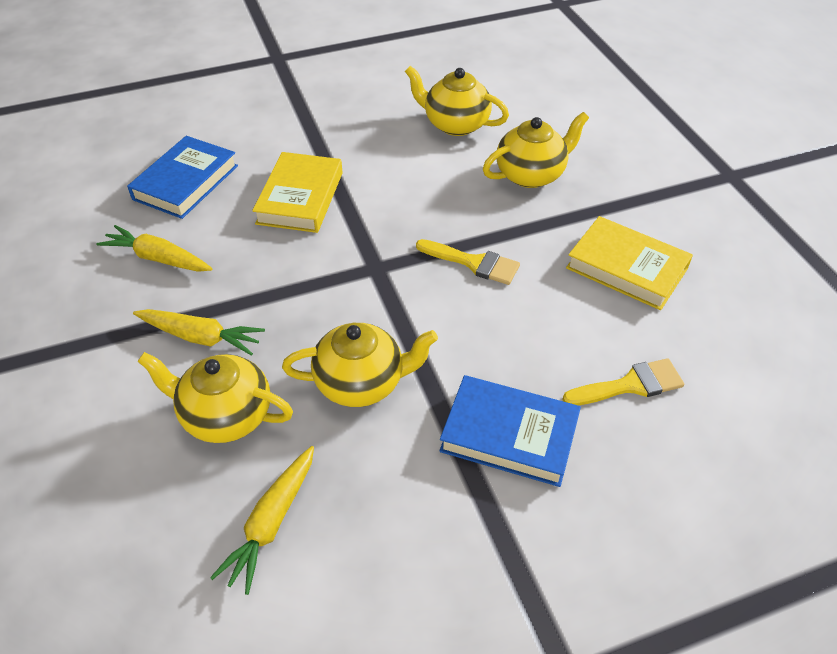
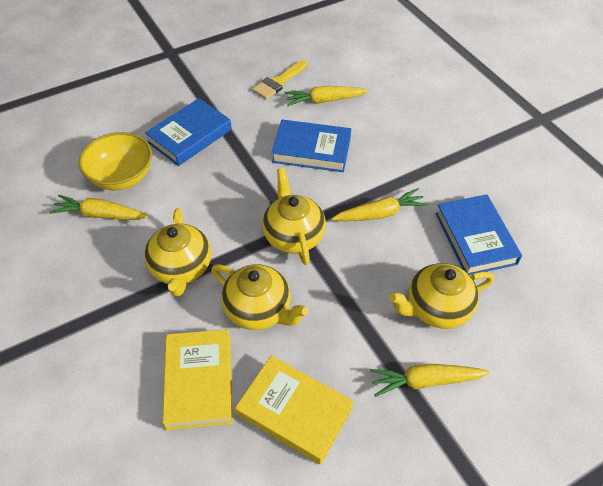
blue book: [127,136,238,219] [439,375,581,487] = 2 -> [145,98,232,166] [271,120,351,172] [435,194,522,275] = 3
yellow bowl: none = 0 -> [79,132,152,190] = 1
yellow brush: [416,239,520,285] [562,358,684,406] = 2 -> [252,60,307,99] = 1
yellow carrot: [97,225,212,272] [133,309,265,356] [210,446,314,595] = 3 -> [49,195,148,220] [284,86,369,106] [331,188,428,221] [370,364,490,397] = 4

